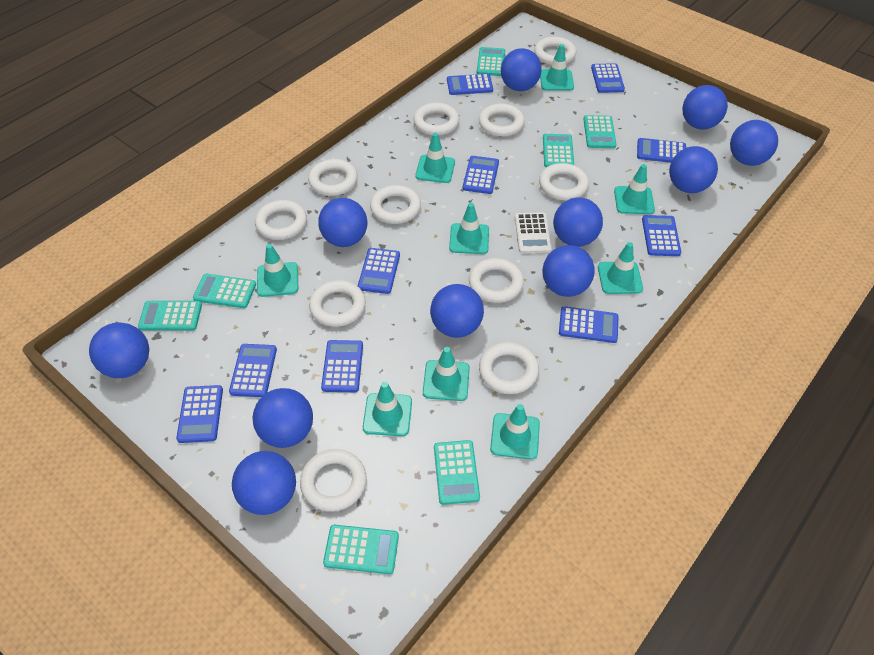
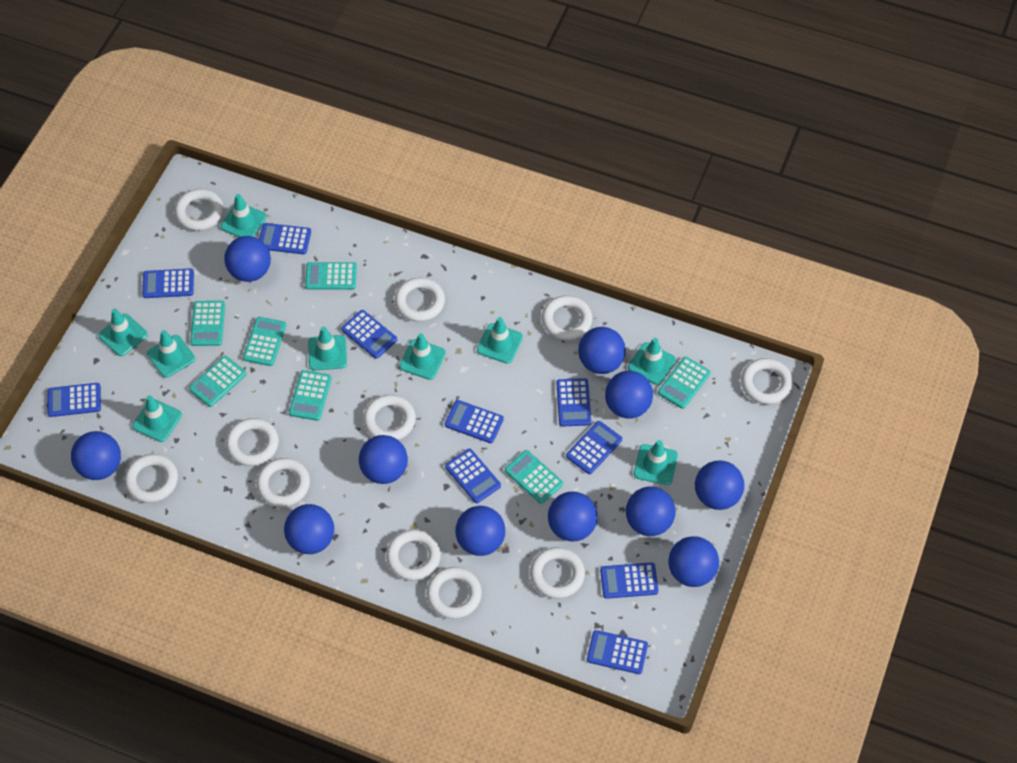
white calculator: [515,213,552,253] = 1 -> none = 0

